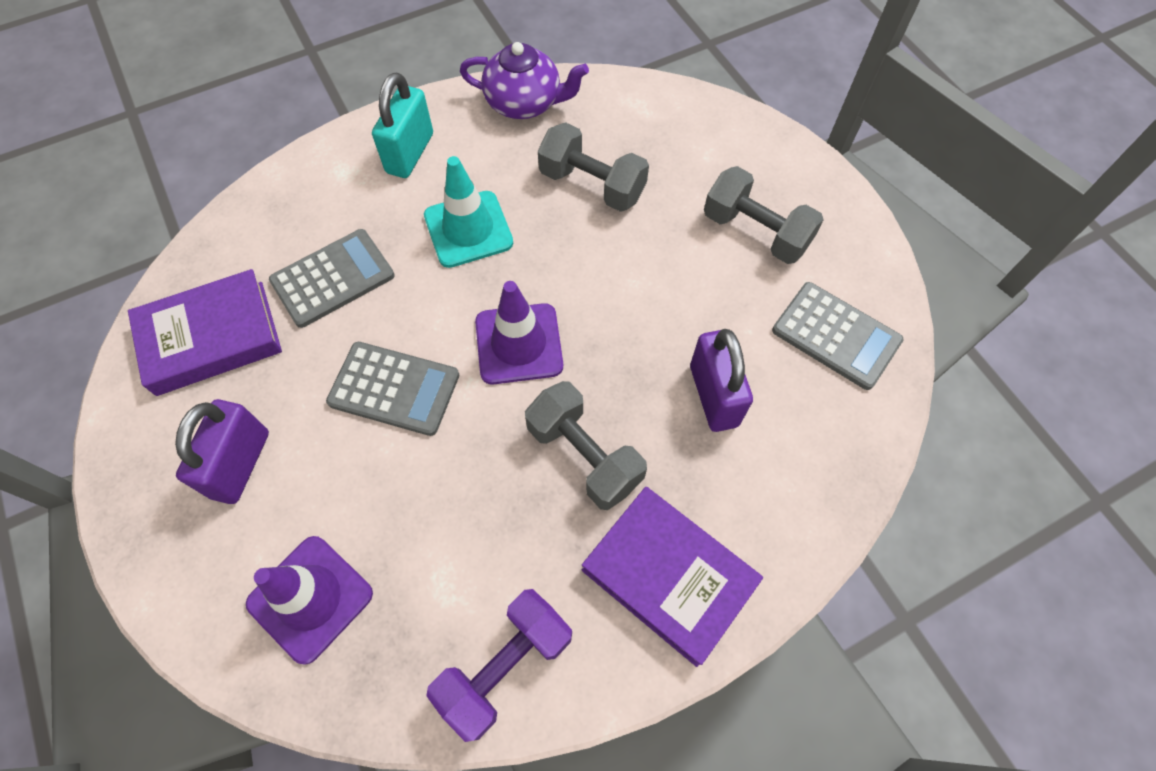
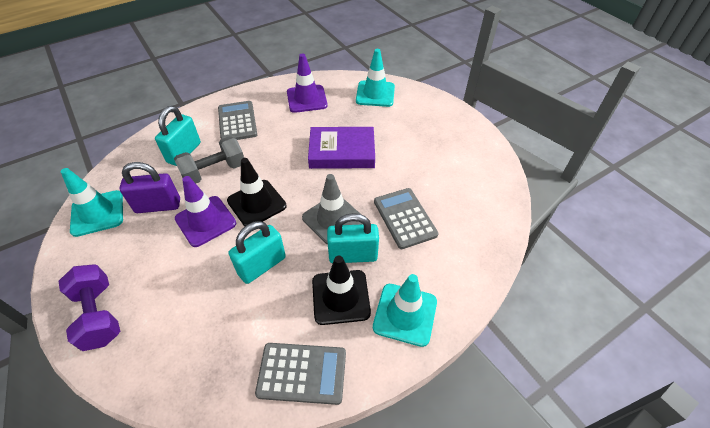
black traffic cone: none = 0 -> [227,158,287,226] [312,256,371,325] = 2
grey dumbbell: [525,381,647,510] [538,122,649,212] [704,166,824,264] = 3 -> [174,136,244,183] = 1
grey traffic cone: none = 0 -> [302,174,362,245] = 1
purple book: [128,269,282,396] [582,487,763,667] = 2 -> [308,127,375,169] = 1
purple padlock: [175,399,269,504] [690,329,753,432] = 2 -> [119,162,180,213] = 1
purple teapot: [460,42,589,119] = 1 -> none = 0
turquoise padlock: [372,72,433,178] = 1 -> [155,106,201,166] [229,221,286,284] [327,213,379,263] = 3
turquoise traffic cone: [424,156,513,268] = 1 -> [61,168,123,237] [356,49,395,107] [373,274,437,347] = 3

